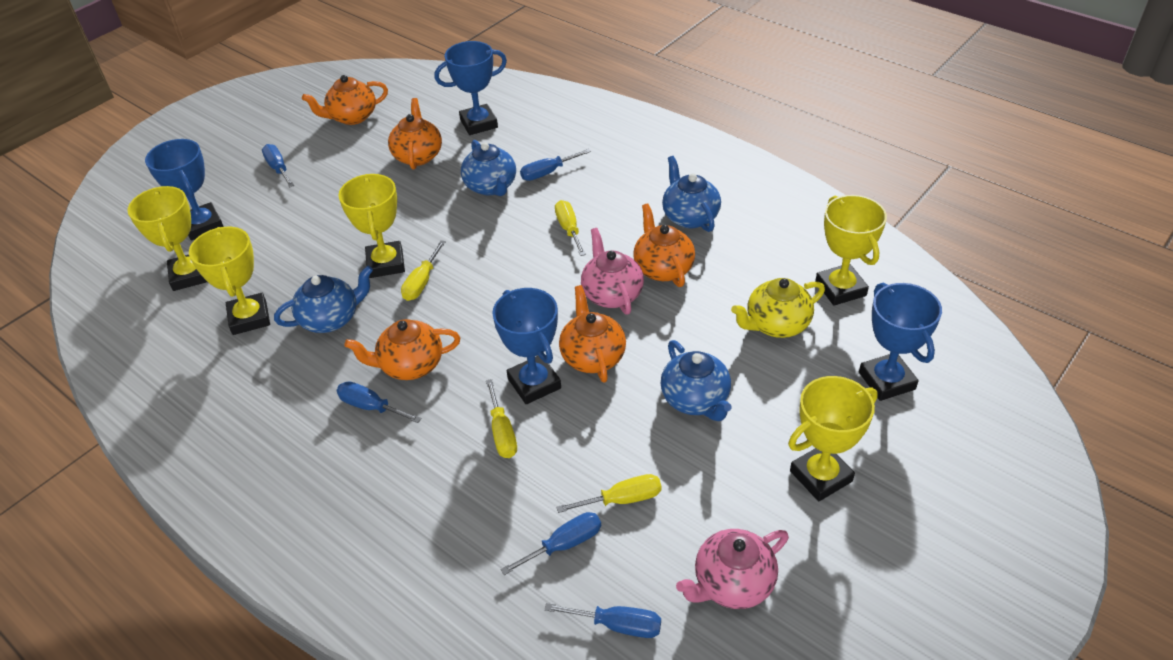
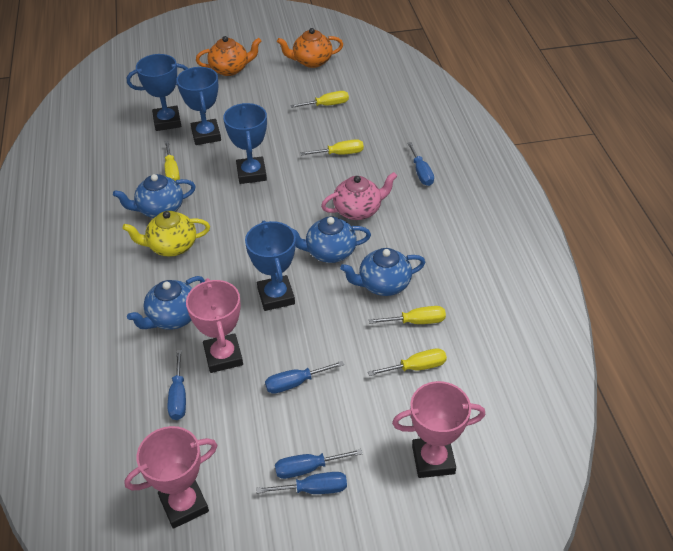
orange teapot: [302,75,388,125] [344,319,461,380] [388,98,442,170] [559,285,626,382] [633,203,695,287] = 5 -> [196,36,261,76] [277,28,343,68] = 2
pink teapot: [581,228,644,315] [676,529,789,609] = 2 -> [321,172,397,220] = 1
pink trophy: none = 0 -> [124,426,217,529] [186,278,243,373] [392,381,486,478] = 3
yellow screwdriver: [401,240,446,301] [486,379,517,458] [555,200,586,256] [556,474,662,513] = 4 -> [165,141,180,181] [290,91,349,108] [301,139,364,155] [368,348,447,376] [369,306,446,324] = 5
yellow trophy: [127,186,207,291] [189,227,270,335] [338,174,405,278] [788,376,878,501] [815,195,887,306] = 5 -> none = 0

